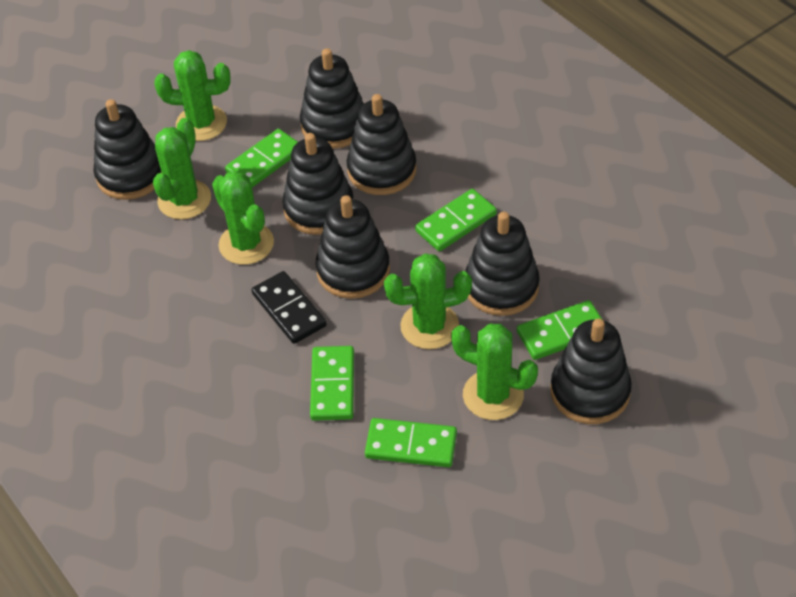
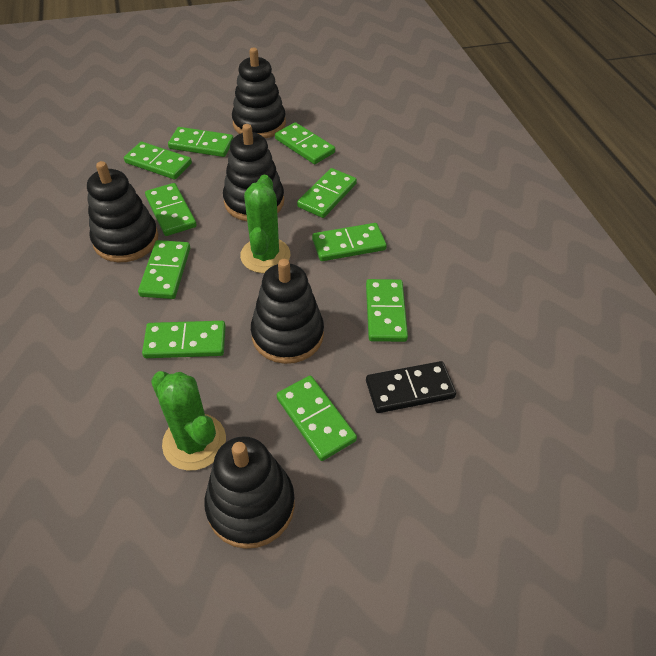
black stacking toy: [93,99,162,200] [282,133,354,235] [300,49,364,149] [315,195,390,299] [347,94,417,195] [465,212,540,316] [550,318,632,424] = 7 -> [87,161,159,263] [204,436,295,549] [223,124,284,221] [232,48,286,138] [251,259,324,364] = 5
green cactus: [153,118,211,219] [154,50,231,141] [212,171,274,265] [384,253,472,349] [451,324,538,420] = 5 -> [151,371,226,471] [240,175,290,273] = 2
green domino: [225,129,298,187] [310,346,354,421] [365,418,457,467] [415,189,497,251] [517,300,603,360] = 5 -> [124,142,192,180] [138,240,190,299] [142,321,226,358] [145,183,197,236] [168,127,233,157] [275,122,335,164] [277,376,357,461] [297,168,357,218] [312,223,387,261] [366,279,408,342] = 10

